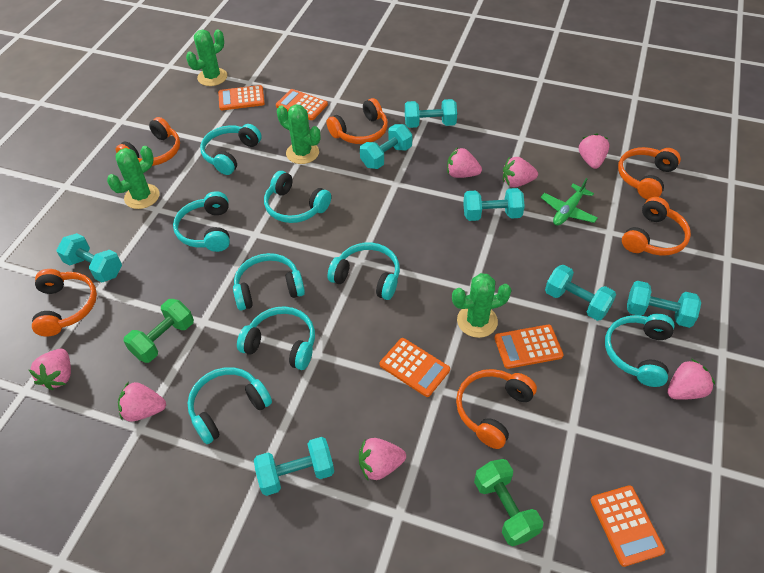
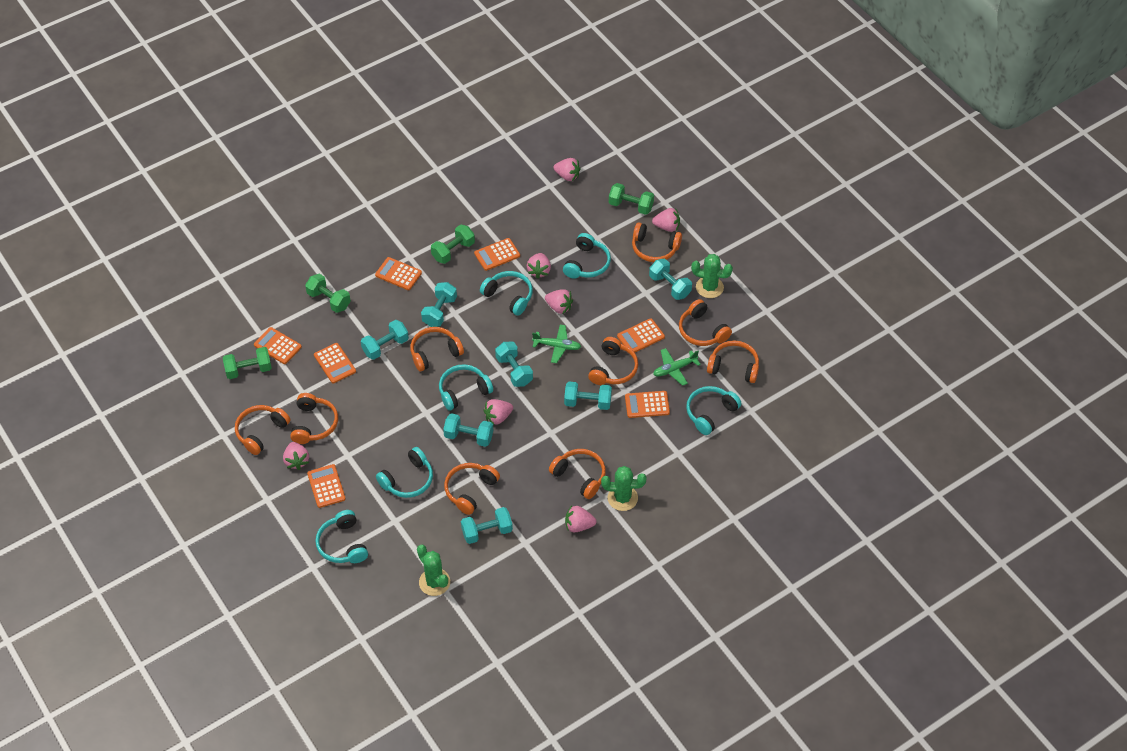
green cactus: [107,146,160,209] [186,29,227,86] [277,104,320,164] [452,273,511,338] = 4 -> [417,545,450,596] [601,466,647,511] [691,254,733,298] = 3
green dumbbell: [123,299,194,363] [474,459,543,546] = 2 -> [223,347,272,379] [305,274,351,313] [431,224,475,264] [609,183,654,215] = 4
green plane: [541,178,598,226] = 1 -> [532,325,581,363] [653,348,701,386] = 2
orange calculator: [218,85,265,110] [276,89,328,120] [379,338,450,397] [494,325,564,369] [590,485,665,567] = 5 -> [254,327,302,364] [307,464,346,508] [314,343,356,383] [375,257,422,290] [474,238,520,271] [617,318,665,353] [625,391,670,418] = 7
orange headphones: [32,269,97,336] [116,117,180,166] [326,98,388,144] [456,369,537,449] [618,147,681,200] [622,197,691,256] = 6 -> [235,405,291,455] [290,393,338,444] [410,327,464,371] [444,463,500,515] [549,449,606,499] [588,337,638,385] [632,222,682,262] [679,299,732,346] [707,340,759,383] = 9
turquoise headphones: [173,191,230,252] [188,367,272,444] [200,124,262,175] [233,253,305,310] [237,306,315,370] [264,171,331,223] [328,242,400,300] [605,314,674,387] = 8 -> [315,510,368,563] [376,447,433,498] [439,364,493,410] [480,271,533,316] [563,233,611,279] [686,386,742,435] = 6

